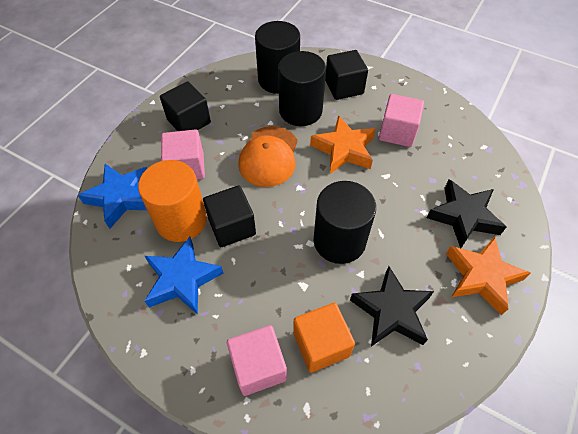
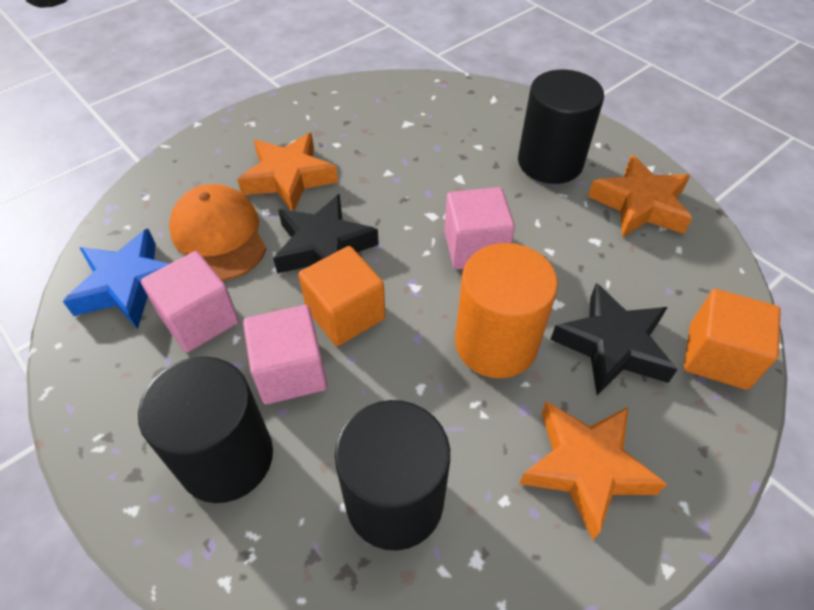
black cube: [160,81,211,131] [203,185,256,247] [325,50,368,100] = 3 -> none = 0
blue star: [78,164,147,229] [145,237,223,315] = 2 -> [63,229,169,329] = 1
orange cube: [293,303,355,373] = 1 -> [298,246,385,346] [684,289,781,390] = 2
orange star: [310,115,375,174] [446,236,531,315] = 2 -> [237,133,338,211] [520,401,667,540] [588,155,692,237] = 3

